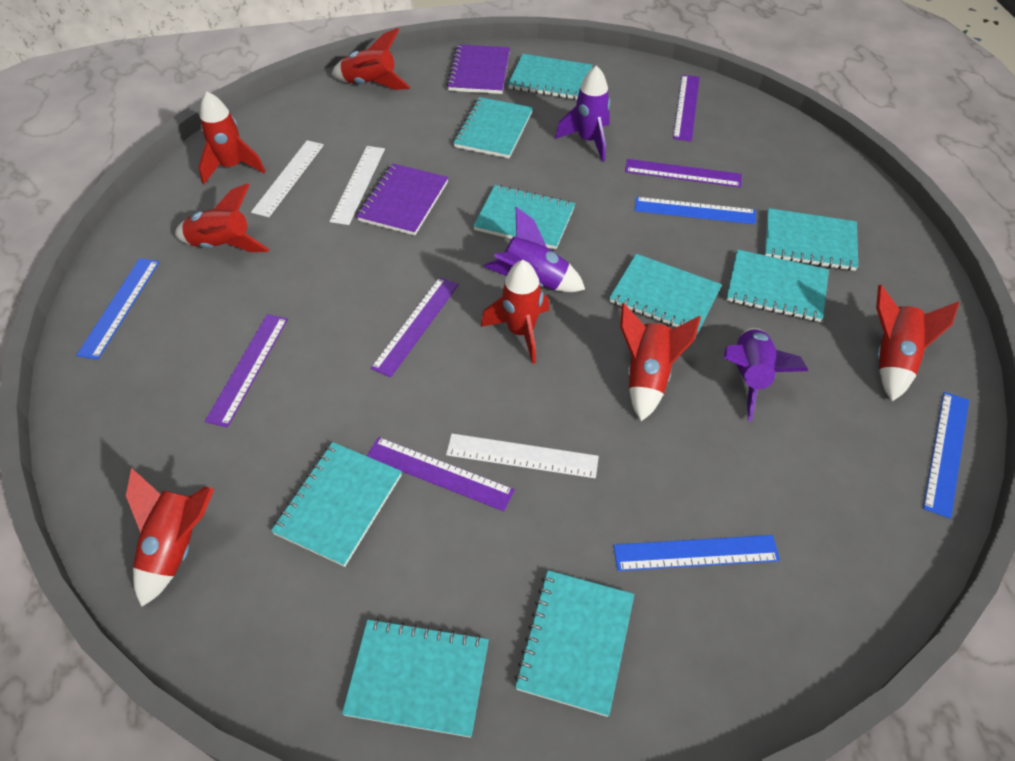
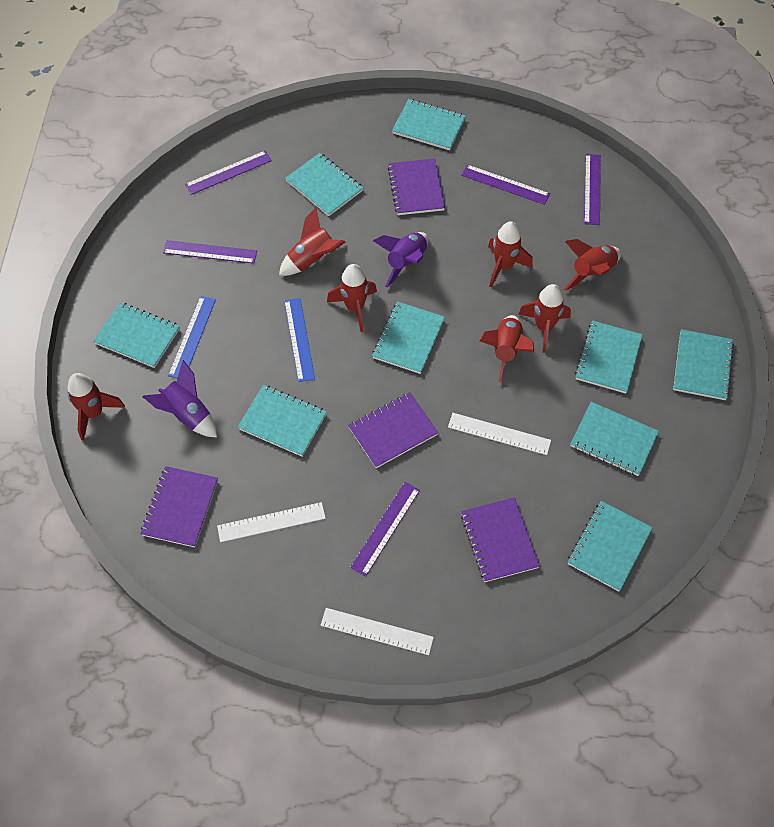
blue ruler: [76,258,159,360] [613,535,780,571] [635,197,756,224] [923,392,969,519] = 4 -> [168,296,216,378] [284,298,315,382] = 2
purple notebook: [356,163,448,235] [446,44,510,94] = 2 -> [140,466,218,547] [348,392,439,468] [387,158,445,215] [461,497,540,582] = 4
purple rocket: [484,207,585,292] [555,66,610,162] [724,328,808,421] = 3 -> [142,360,217,437] [373,232,428,288] = 2

